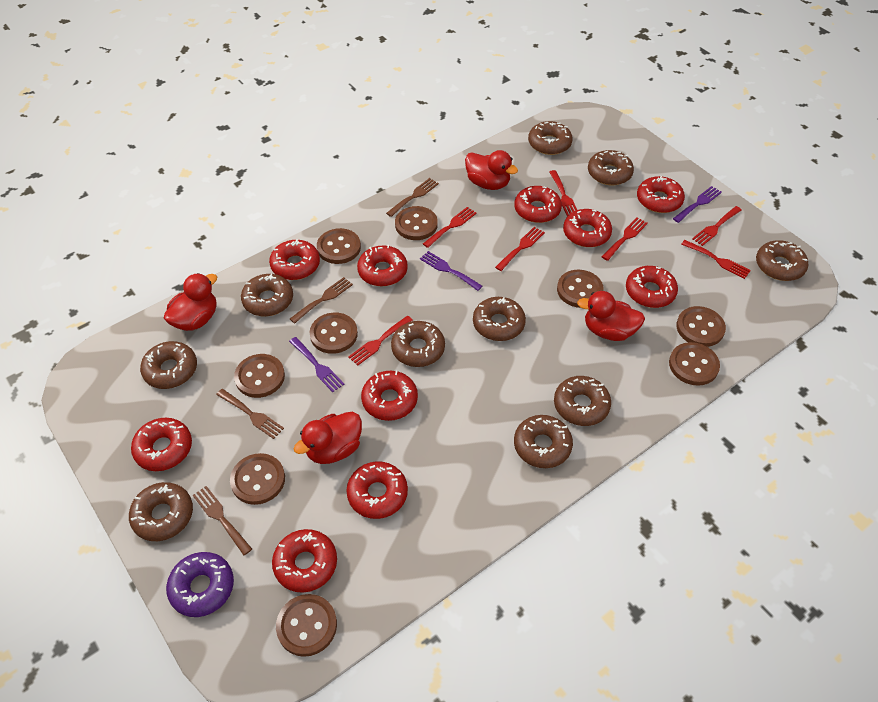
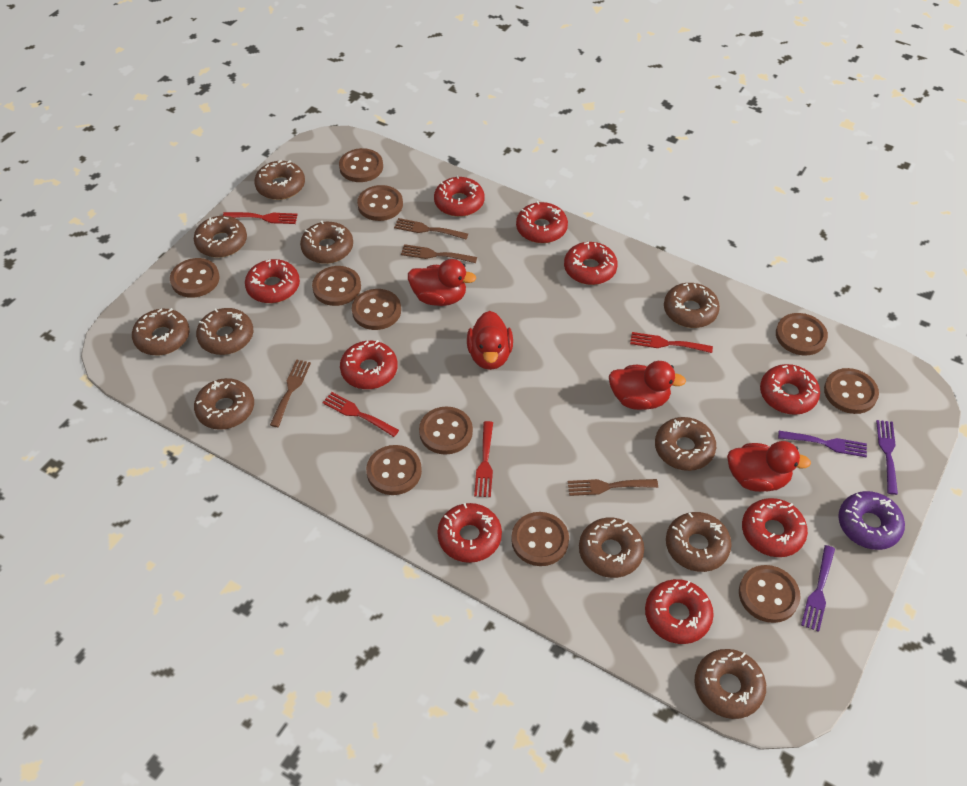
brown button: [230,453,285,505] [234,354,285,398] [276,594,337,657] [310,313,358,354] [317,228,361,264] [395,206,438,240] [557,270,603,308] [669,342,720,386] [676,306,726,347] = 9 -> [170,258,220,298] [312,266,361,306] [339,148,383,182] [352,289,401,330] [357,185,403,221] [366,445,422,495] [419,406,473,455] [511,512,569,566] [739,565,800,623] [776,313,828,356] [824,368,879,414] = 11
brown donut: [129,482,193,541] [140,341,197,389] [241,274,293,316] [391,321,445,367] [473,297,526,341] [514,415,573,468] [528,121,573,155] [554,376,611,426] [588,150,634,185] [756,240,808,281] = 10 -> [132,308,190,355] [194,216,247,258] [194,378,254,430] [196,308,253,355] [254,160,305,200] [300,221,353,264] [579,517,644,578] [655,417,716,471] [664,283,720,328] [666,512,732,572] [694,649,766,719] = 11
red donut: [131,418,192,471] [269,239,320,280] [272,529,337,593] [346,461,408,519] [357,245,408,286] [361,371,418,421] [514,186,562,223] [563,209,612,247] [626,266,678,308] [637,176,685,213] = 10 -> [245,259,300,303] [340,340,398,389] [434,175,485,217] [437,503,502,563] [516,201,568,243] [564,242,618,285] [645,579,714,644] [742,498,808,557] [760,364,820,415] = 9
red fork: [348,316,413,365] [423,207,477,248] [495,227,545,271] [549,170,577,217] [602,218,648,261] [681,240,751,279] [692,206,742,246] = 7 -> [223,212,298,224] [322,392,399,437] [474,421,493,497] [630,332,713,353] = 4

